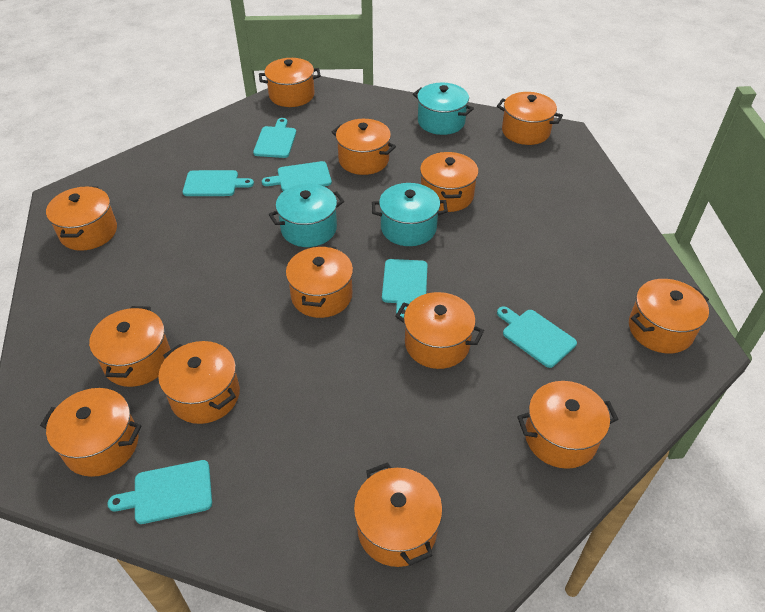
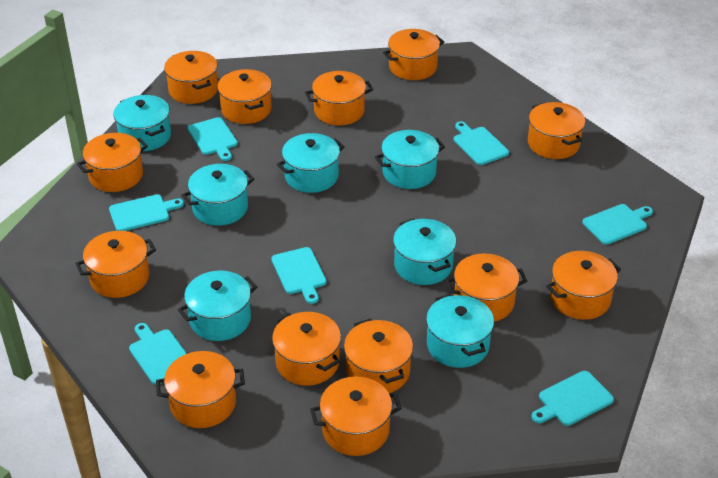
turquoise cutting board: [107,460,212,524] [183,170,254,196] [253,118,296,158] [262,161,332,191] [382,259,427,318] [497,306,577,368] = 6 -> [109,194,184,231] [129,323,187,385] [188,117,238,161] [272,247,327,304] [454,122,509,165] [532,371,614,426] [582,204,653,245] = 7
turquoise pot: [269,184,344,247] [372,183,448,246] [413,83,474,135] = 3 -> [113,95,171,151] [178,270,257,341] [181,164,255,226] [277,133,345,193] [375,130,445,189] [393,218,456,285] [426,294,494,368] = 7

